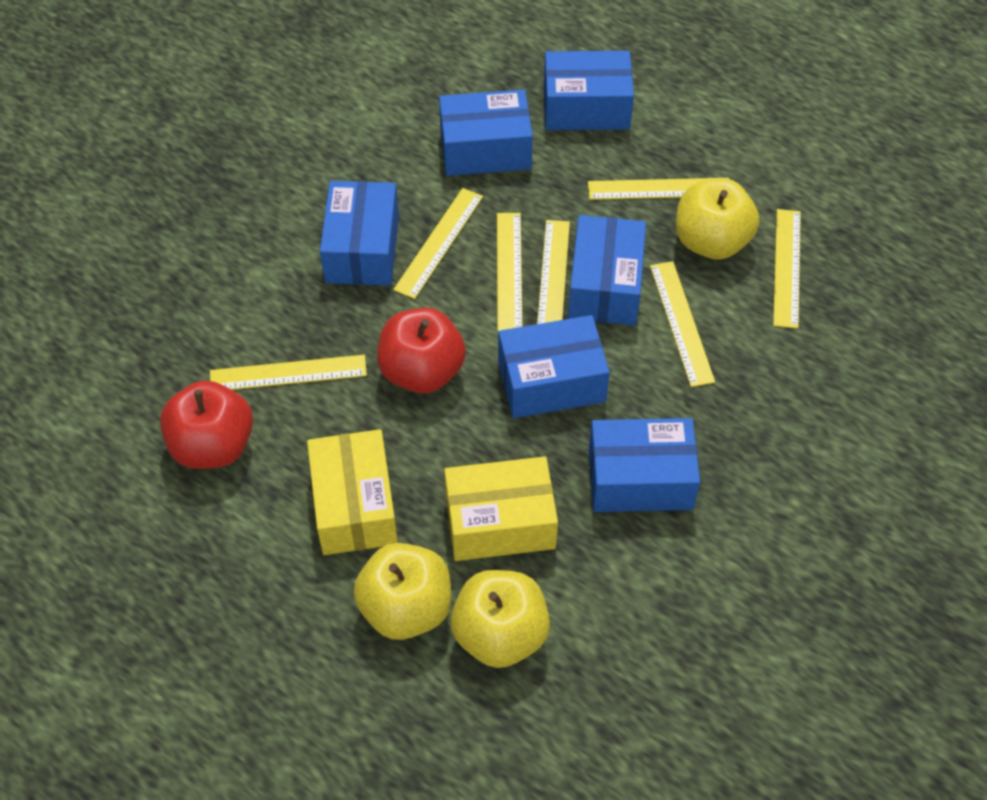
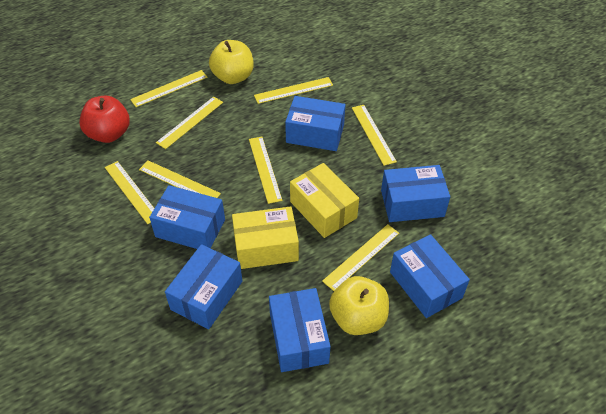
red apple: [160,381,253,469] [377,308,466,393] = 2 -> [79,96,130,143] = 1
yellow apple: [353,543,451,640] [450,570,550,668] [676,179,759,260] = 3 -> [209,40,253,84] [329,276,389,335] = 2
yellow ruler: [210,355,367,390] [393,188,483,299] [497,213,522,332] [537,220,570,324] [588,178,729,200] [650,261,715,387] [773,209,801,329] = 7 -> [105,161,154,224] [130,70,208,107] [139,160,221,198] [156,97,223,149] [249,137,282,204] [254,77,333,104] [322,224,399,291] [352,105,397,166] = 8

